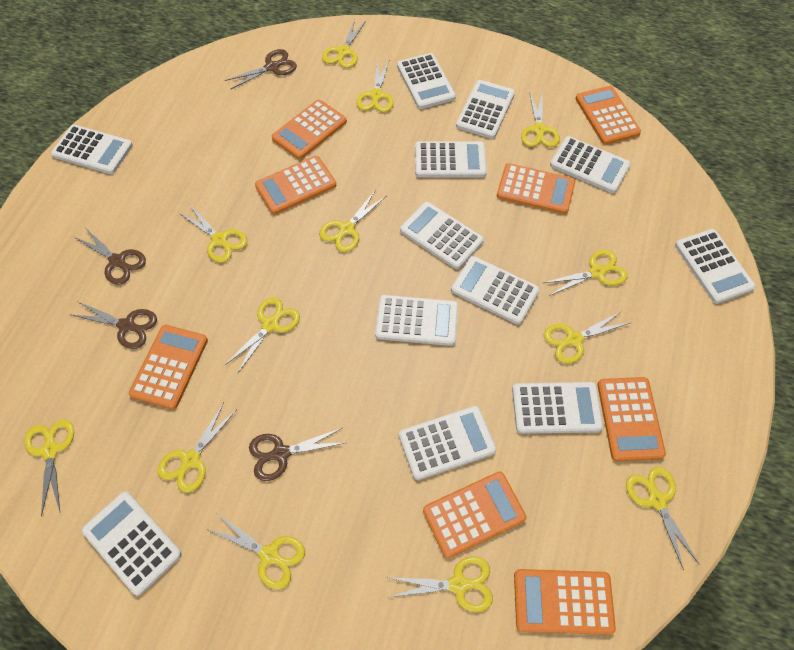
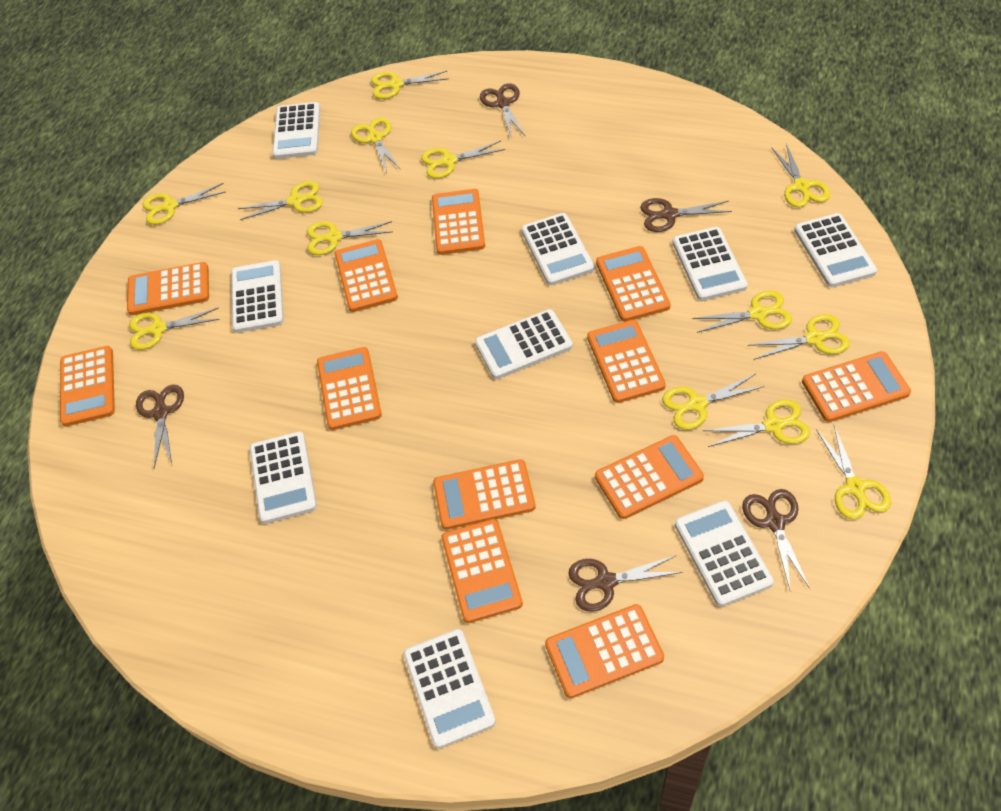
brown scissors: [69,302,157,349] [74,228,146,285] [225,49,297,89] [249,428,344,481] = 4 -> [136,385,184,468] [480,84,526,139] [568,555,683,612] [640,198,732,232] [742,489,810,589] = 5
orange calculator: [129,325,208,410] [255,156,336,215] [272,100,347,160] [423,472,527,558] [497,163,575,214] [514,569,616,635] [575,86,641,145] [597,377,666,462] = 8 -> [60,346,115,427] [127,262,209,315] [317,347,382,430] [335,239,398,312] [432,189,485,255] [433,459,536,530] [441,519,523,623] [545,604,664,698] [587,320,666,403] [595,435,704,519] [596,246,670,322] [802,351,911,422] = 12
white calculator: [51,125,133,174] [82,492,182,596] [375,295,458,346] [397,53,456,109] [399,406,496,480] [400,202,484,269] [415,141,487,177] [451,256,540,325] [456,80,515,139] [512,382,603,434] [550,136,631,193] [675,229,756,304] = 12 -> [231,260,284,333] [249,431,317,524] [272,102,320,159] [403,629,496,748] [475,309,573,379] [521,213,594,285] [672,227,748,301] [675,500,774,607] [794,213,877,287] = 9

